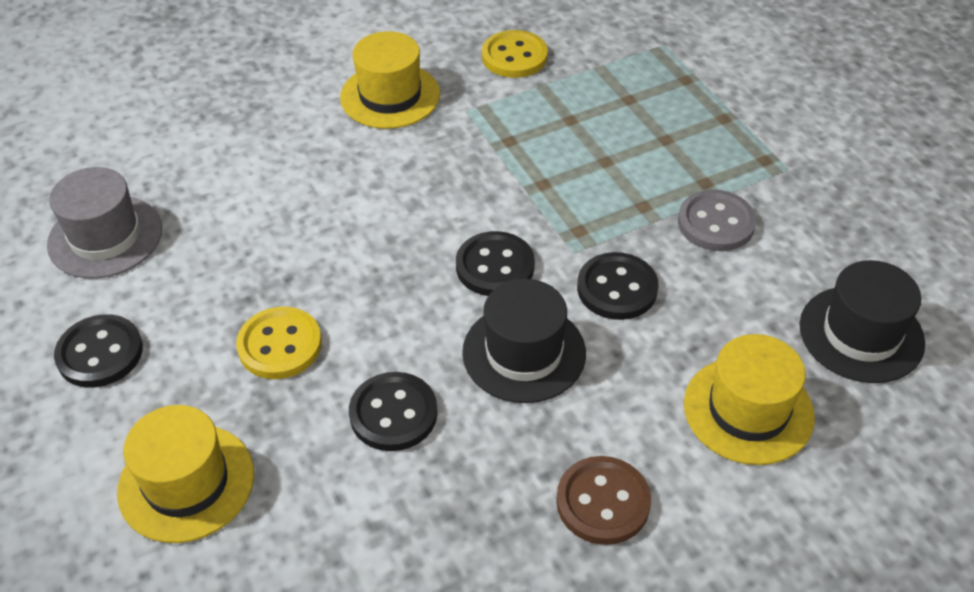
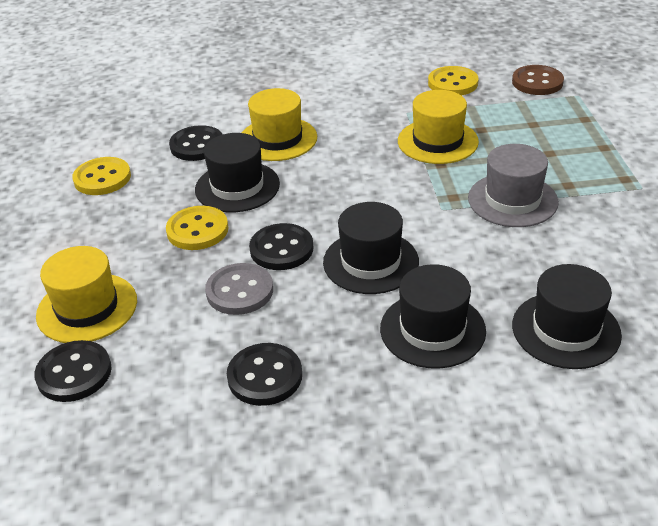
black hat: [462,279,586,403] [800,260,925,383] = 2 -> [195,133,280,212] [323,202,419,294] [380,264,486,369] [512,264,622,369] = 4
yellow button: [236,307,322,379] [482,30,548,78] = 2 -> [72,157,131,195] [166,206,228,250] [428,66,479,95] = 3

